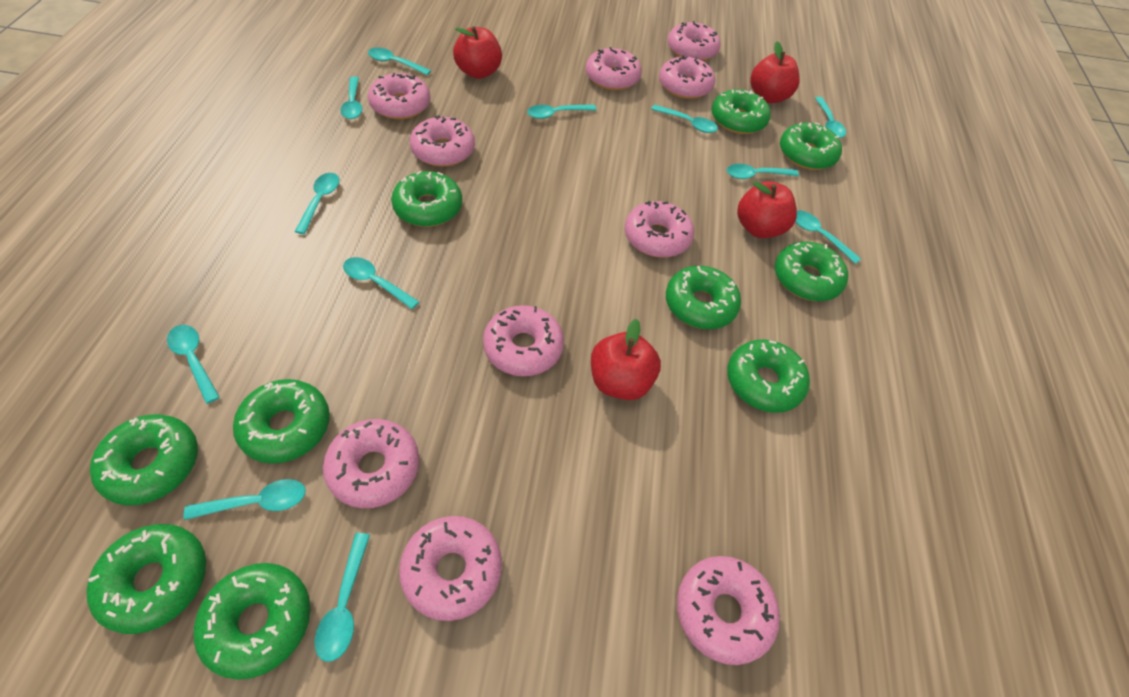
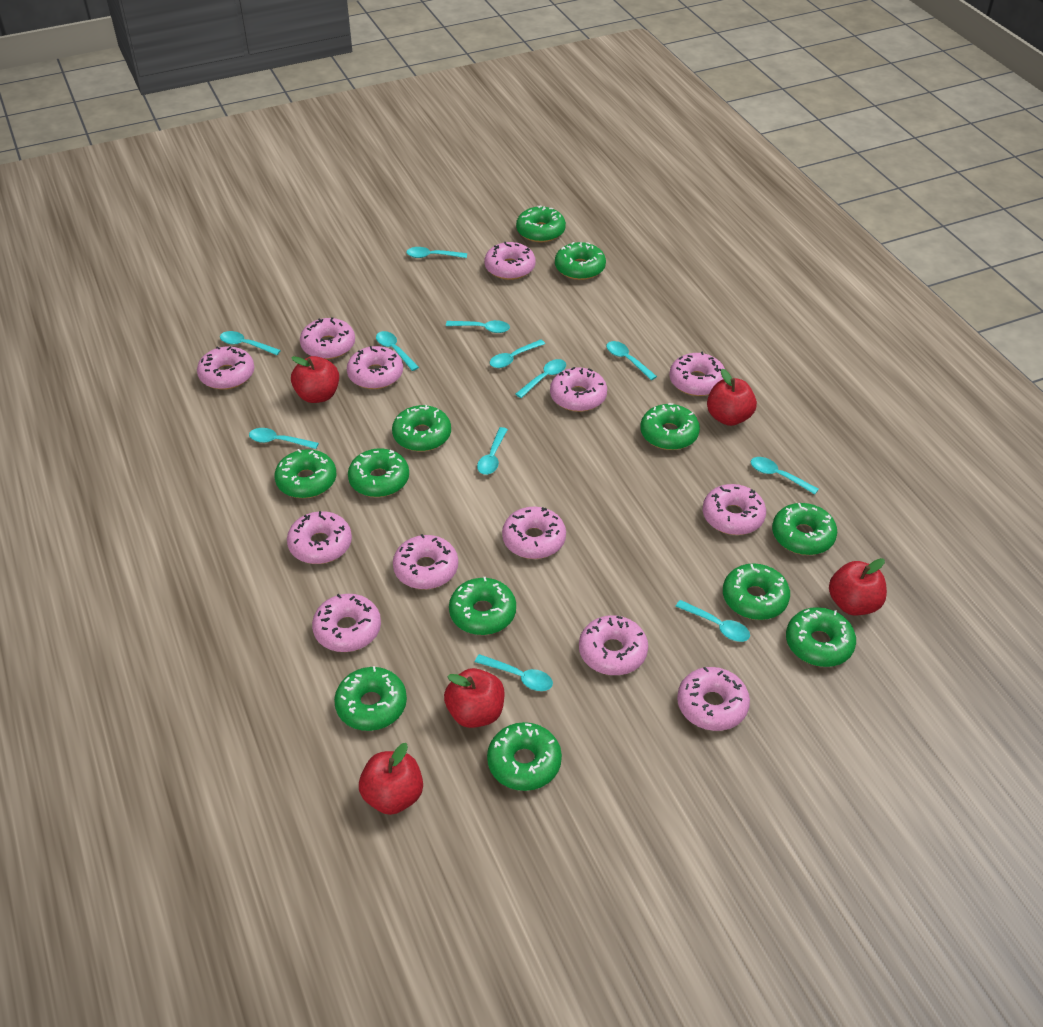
green donut: [86,524,206,634] [90,414,198,506] [194,563,310,680] [233,379,330,464] [391,171,462,227] [666,266,741,329] [711,89,771,134] [727,339,810,413] [775,242,848,301] [780,122,842,170] = 10 -> [275,449,336,498] [334,666,407,731] [348,448,409,497] [392,405,451,452] [449,577,516,635] [487,722,562,791] [516,205,566,242] [555,242,606,280] [640,403,700,450] [723,563,790,620] [772,503,837,555] [786,607,856,667] = 12
pink donut: [323,419,419,508] [368,73,430,119] [399,516,502,621] [410,115,475,167] [483,305,564,376] [586,47,642,90] [625,201,694,258] [659,55,716,99] [667,21,721,61] [677,556,780,665] = 10 -> [197,346,254,390] [287,511,352,564] [300,317,355,359] [312,594,381,652] [347,346,403,389] [393,534,458,589] [485,242,536,280] [502,507,566,559] [550,367,607,412] [579,615,648,675] [669,352,725,396] [677,667,750,731] [703,484,766,535] = 13
red apple: [453,26,502,79] [591,319,661,400] [737,181,797,238] [750,42,800,103] = 4 -> [291,356,339,403] [359,743,423,815] [444,668,505,728] [707,369,757,426] [829,558,887,615] = 5

